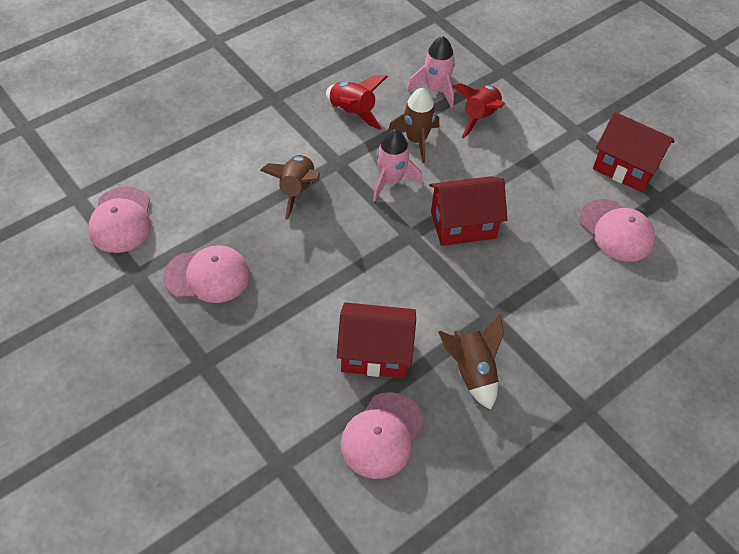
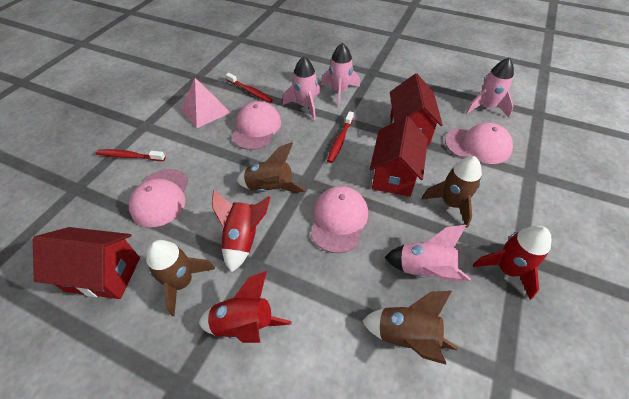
brown rocket: [260,155,320,220] [388,88,439,163] [438,314,504,410] = 3 -> [146,240,215,316] [237,142,306,192] [362,291,458,365] [422,156,482,228] = 4
pink pyramid: none = 0 -> [181,78,230,128] = 1
pink rocket: [373,129,423,202] [407,36,455,108] = 2 -> [283,57,320,120] [321,43,360,107] [384,225,471,282] [466,58,514,118] = 4
red rocket: [326,75,388,130] [452,83,505,138] = 2 -> [199,271,292,343] [212,190,270,273] [473,226,552,300] = 3
red toothbrush: none = 0 -> [96,149,165,161] [226,73,273,103] [327,111,354,163] = 3

